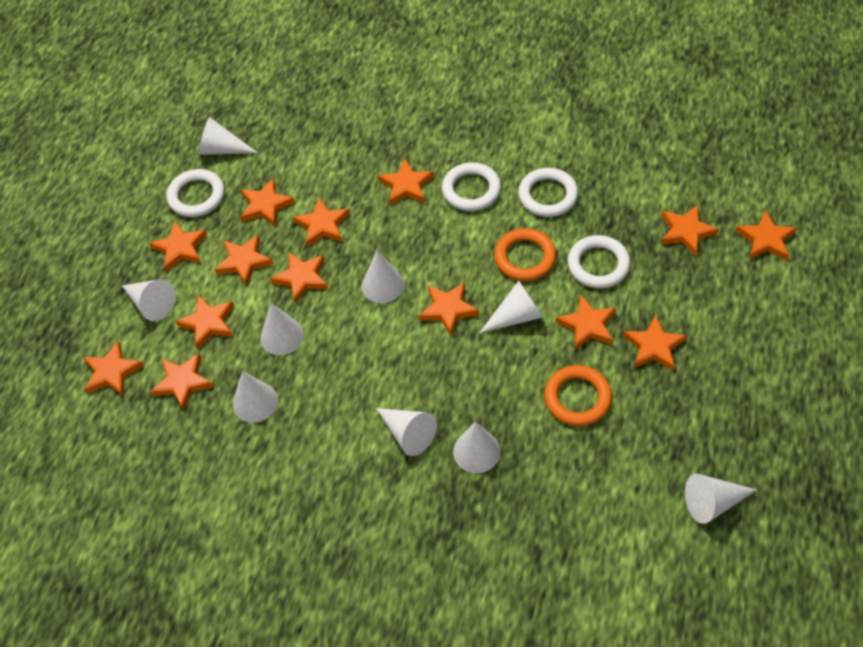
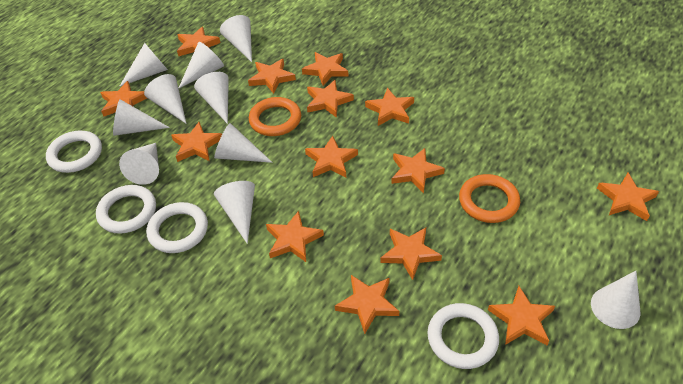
white cone: [122,279,176,321] [198,117,258,155] [233,371,278,423] [260,303,304,355] [362,250,404,303] [376,408,437,456] [453,421,500,473] [479,281,543,333] [685,474,757,524] = 9 -> [113,99,170,136] [119,43,168,87] [119,143,159,185] [144,74,186,123] [179,42,224,88] [194,72,229,124] [214,123,273,163] [214,181,255,244] [220,15,252,62] [591,271,640,329] = 10

